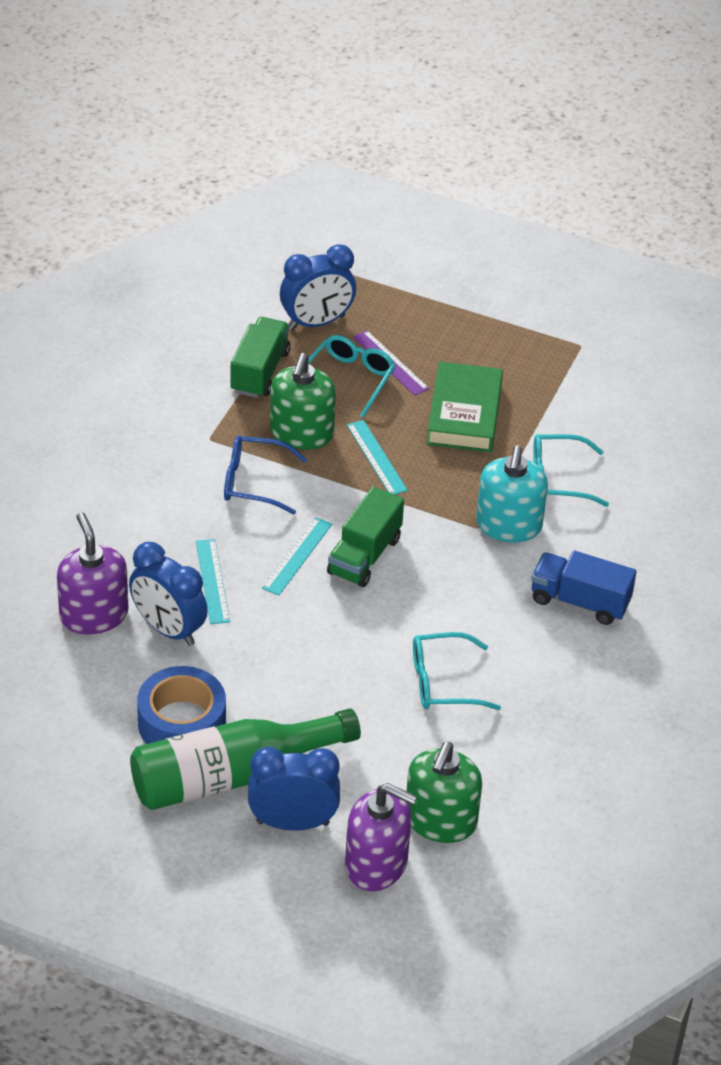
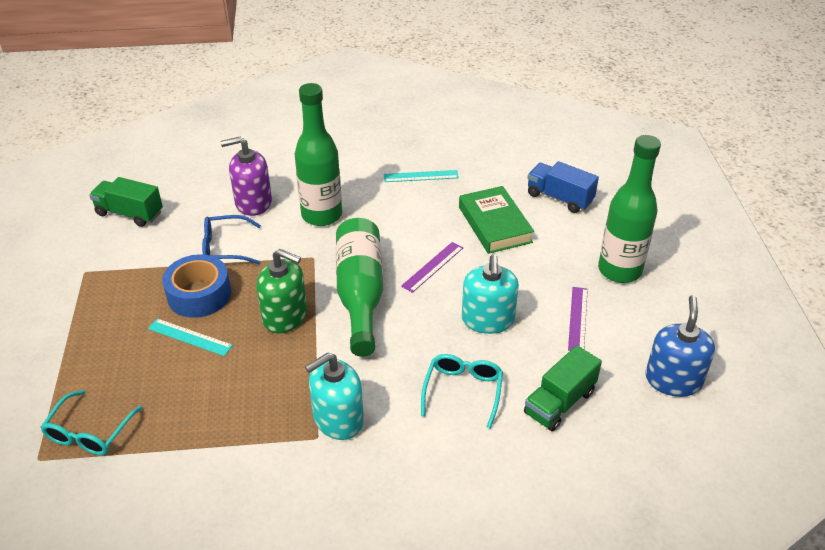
blue clock: [129,542,208,646] [248,747,340,831] [280,244,356,330] = 3 -> none = 0
blue soap dispenser: none = 0 -> [645,295,715,397] = 1
green bottle: [130,708,361,810] = 1 -> [295,83,342,226] [336,218,383,357] [598,135,661,283] = 3
green soap dispenser: [270,353,336,450] [406,742,482,843] = 2 -> [257,249,307,333] = 1
purple ruler: [353,330,429,396] = 1 -> [401,242,463,293] [568,287,588,351] = 2
purple soap dispenser: [57,512,128,635] [345,783,417,891] = 2 -> [220,137,272,216] = 1
turquoise glasses: [308,335,396,418] [413,632,501,710] [533,434,609,507] = 3 -> [40,390,143,455] [421,354,503,429] = 2
turquoise ruler: [196,539,230,624] [262,517,332,596] [347,420,408,495] = 3 -> [148,318,233,356] [384,170,459,182] = 2
turquoise soap dispenser: [476,445,548,543] = 1 -> [305,352,364,440] [462,254,519,334] = 2

